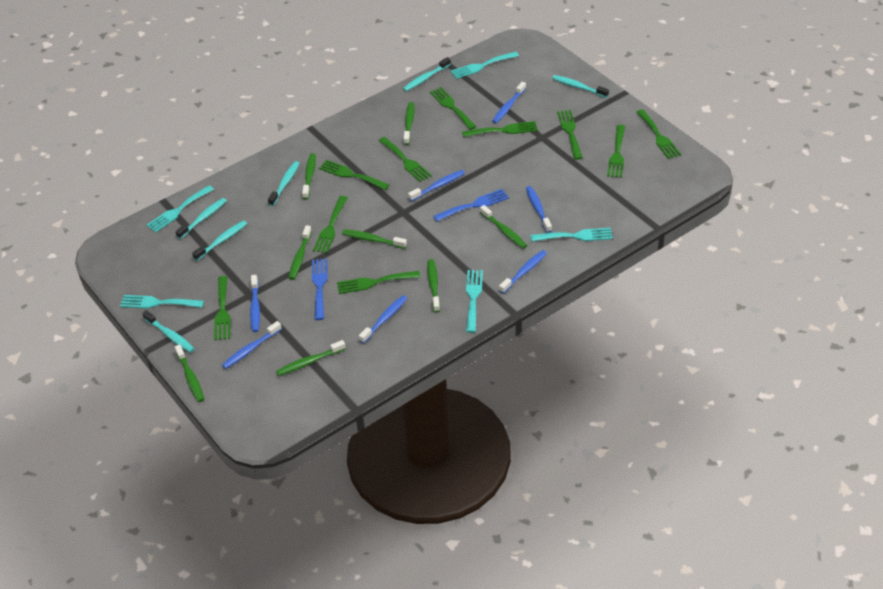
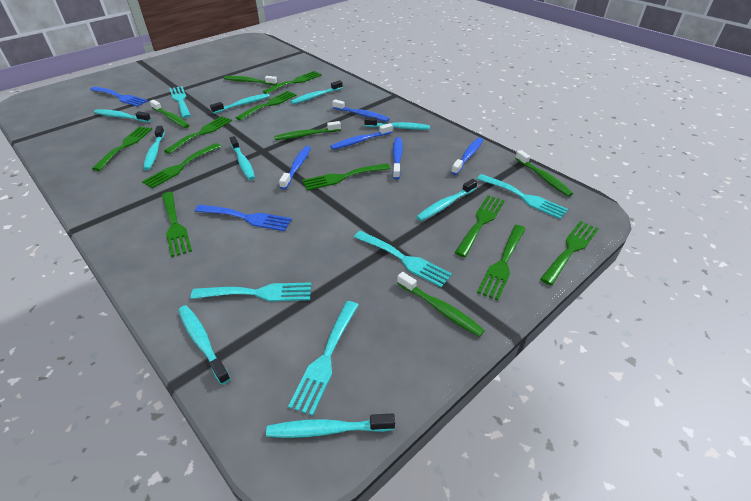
blue toothbrush: [222,321,282,369] [250,275,260,332] [359,295,407,343] [408,170,465,202] [492,82,526,124] [499,250,547,294] [526,186,552,233] = 7 -> [279,146,311,190] [330,123,393,150] [332,99,390,122] [392,137,403,179] [451,137,483,175] = 5
green toothbrush: [175,344,204,402] [276,340,346,376] [289,225,312,280] [302,153,316,199] [342,229,407,249] [403,102,415,145] [427,259,440,312] [480,205,527,249] = 8 -> [150,100,189,128] [224,76,277,85] [274,121,341,140] [397,272,485,337] [515,150,573,197] = 5
turquoise toothbrush: [142,310,195,353] [175,198,227,239] [192,220,247,261] [268,161,300,206] [403,57,451,91] [552,75,609,98] = 6 -> [94,109,151,122] [143,126,165,170] [178,305,231,385] [210,93,270,114] [230,136,255,180] [266,413,395,438] [290,80,343,104] [364,117,430,130] [416,179,478,221] = 9

